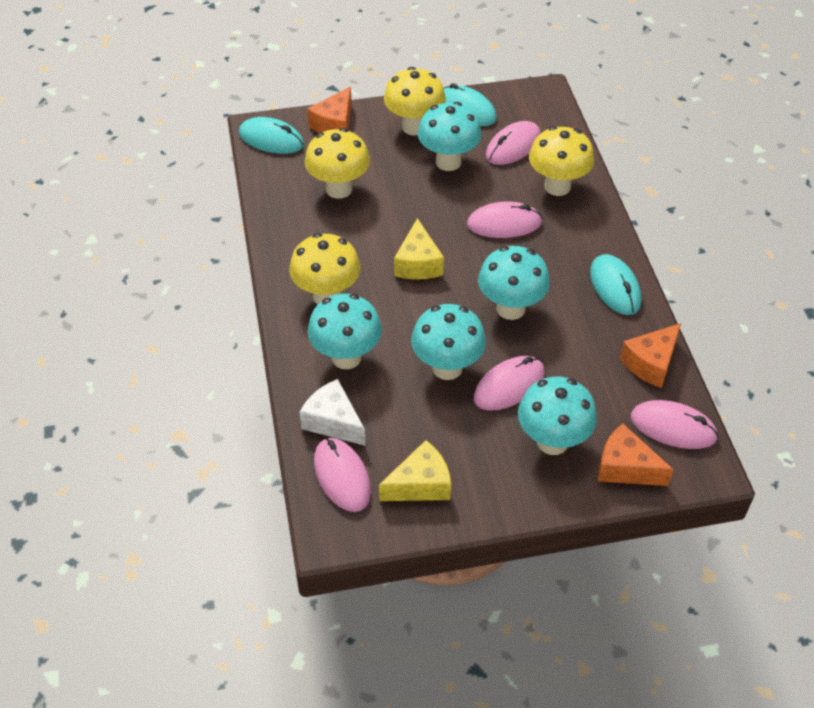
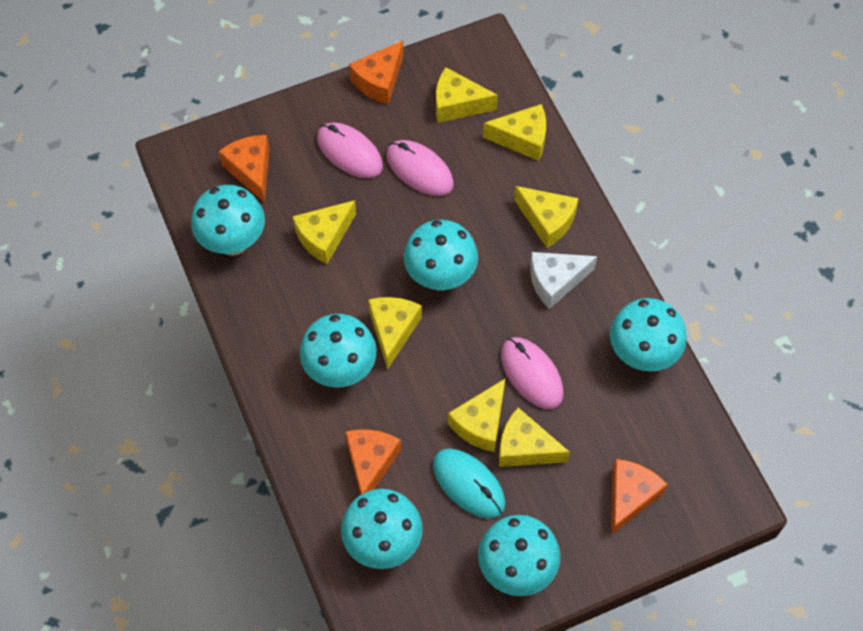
orange cheese: [307,87,352,133] [597,424,674,486] [620,323,681,388] = 3 -> [218,135,270,203] [345,429,401,495] [349,40,404,104] [611,459,668,535] = 4
pink mouse: [314,438,371,512] [467,202,543,238] [474,356,545,411] [486,121,541,165] [631,400,719,449] = 5 -> [317,122,383,178] [386,140,454,196] [501,337,563,409] = 3
turquoise mouse: [239,117,304,154] [444,83,497,126] [590,254,641,315] = 3 -> [433,448,505,519] = 1
turquoise mushroom: [308,294,382,369] [411,304,486,380] [418,102,481,171] [478,246,550,320] [518,377,597,455] = 5 -> [191,185,265,256] [300,314,377,387] [341,489,423,569] [404,220,478,291] [478,515,560,596] [610,298,687,371] = 6
yellow cheese: [379,440,451,501] [394,218,444,279] = 2 -> [293,200,356,264] [368,297,422,370] [436,67,498,123] [448,379,505,452] [483,104,546,161] [499,407,570,467] [514,186,579,248] = 7
yellow mushroom: [289,233,360,305] [305,128,370,199] [384,67,446,136] [529,126,594,196] = 4 -> none = 0

